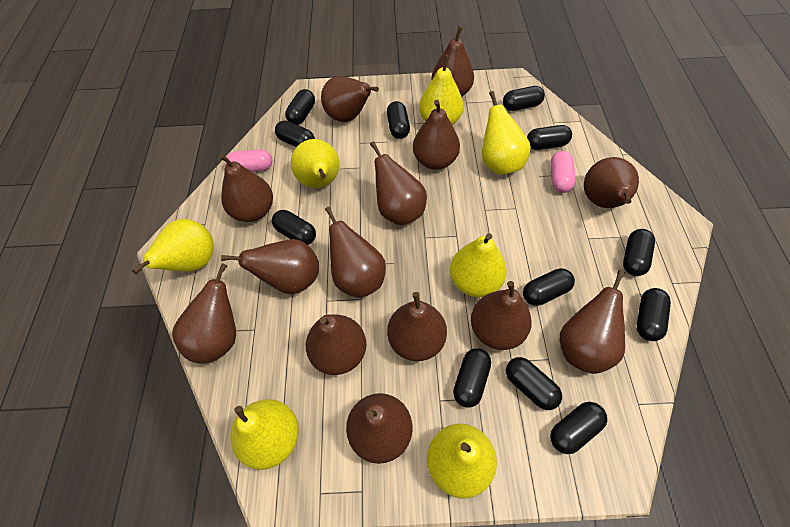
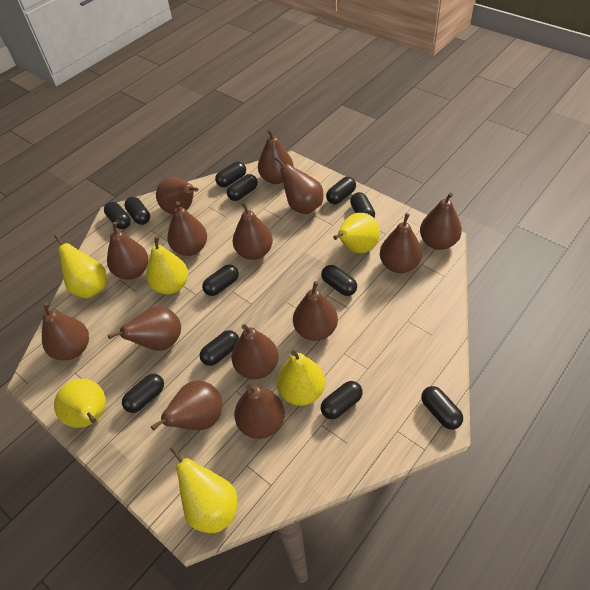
pink capsule: [225,149,272,172] [550,151,576,193] = 2 -> none = 0
yellow pear: [132,219,214,274] [230,399,299,470] [291,139,339,188] [419,55,464,125] [427,424,497,498] [450,233,507,297] [482,91,531,175] = 7 -> [54,234,107,299] [54,379,106,428] [146,236,188,294] [170,446,237,533] [277,350,325,406] [333,213,380,253] = 6

